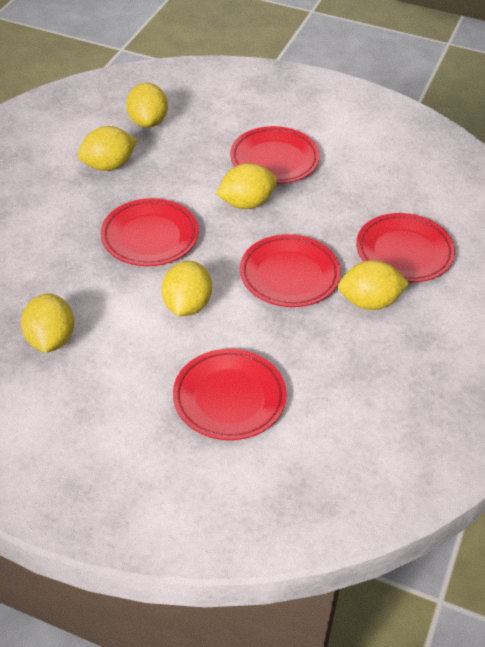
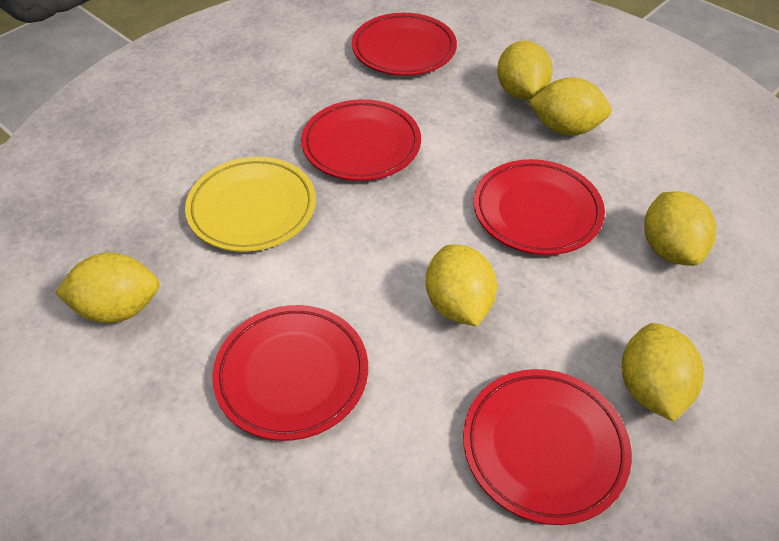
yellow plate: none = 0 -> [185,157,316,252] = 1

